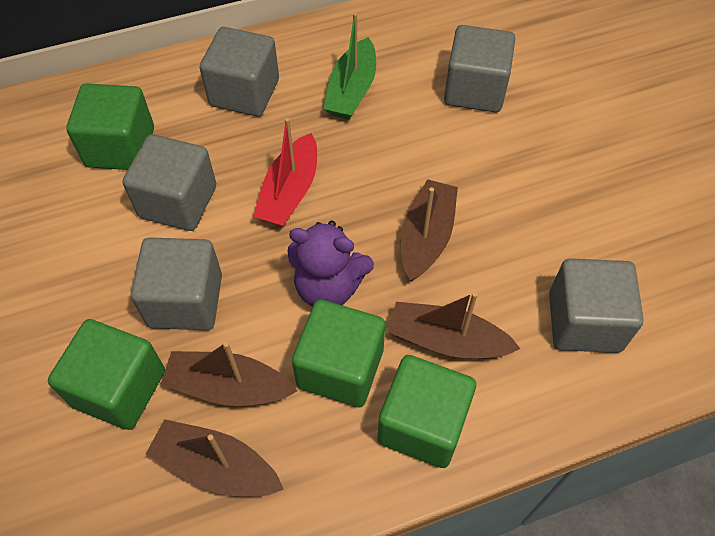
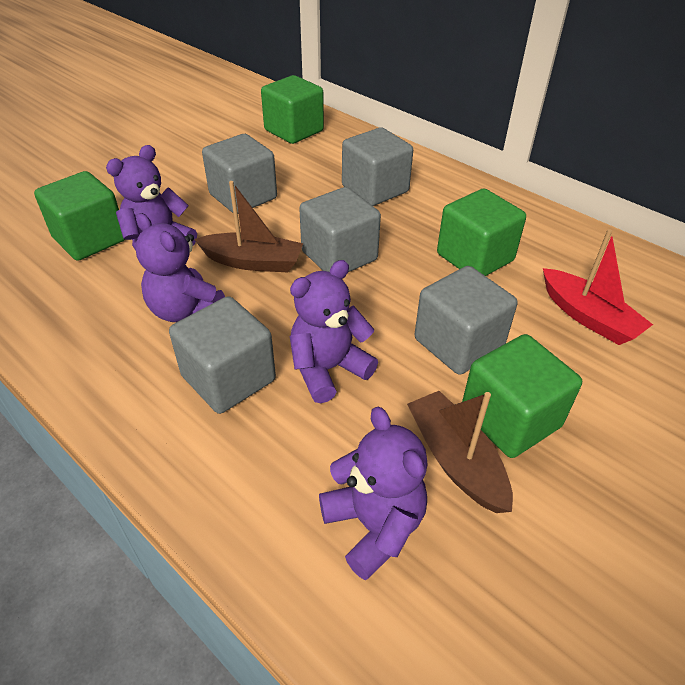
brown boat: [146,419,284,497] [161,342,297,406] [387,292,521,359] [401,179,458,281] = 4 -> [194,181,303,272] [407,391,513,513] = 2
green boat: [323,13,376,120] = 1 -> none = 0
purple teddy bear: [288,220,374,307] = 1 -> [106,145,197,251] [135,213,225,322] [290,260,378,403] [319,407,428,580] = 4

